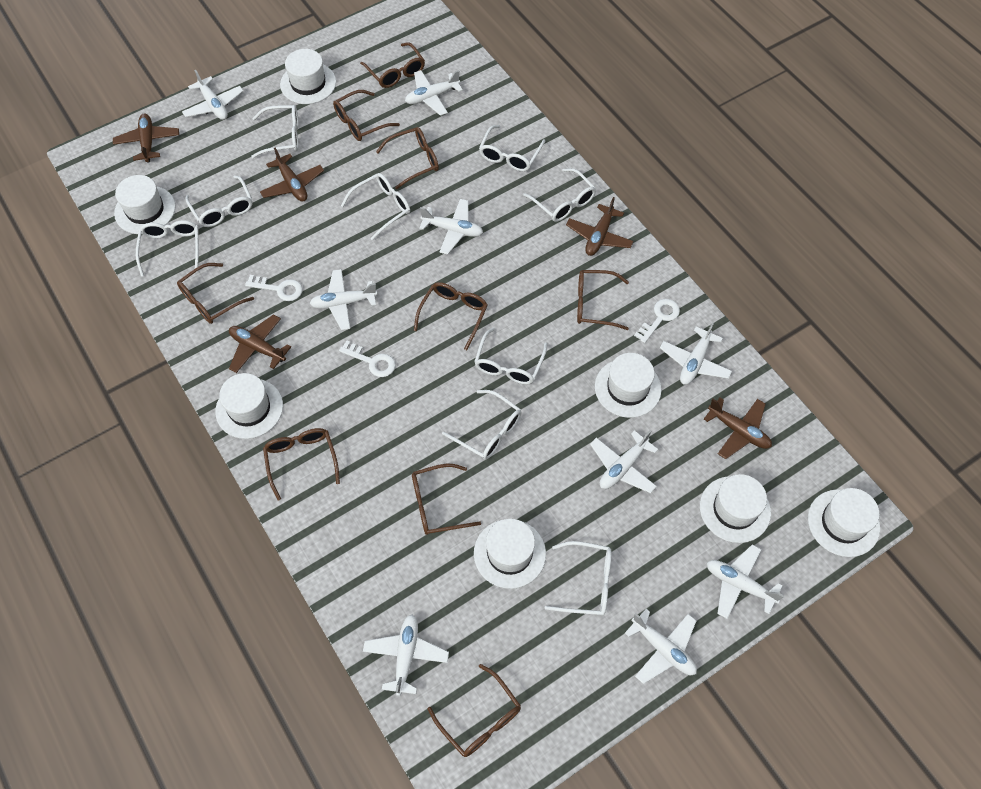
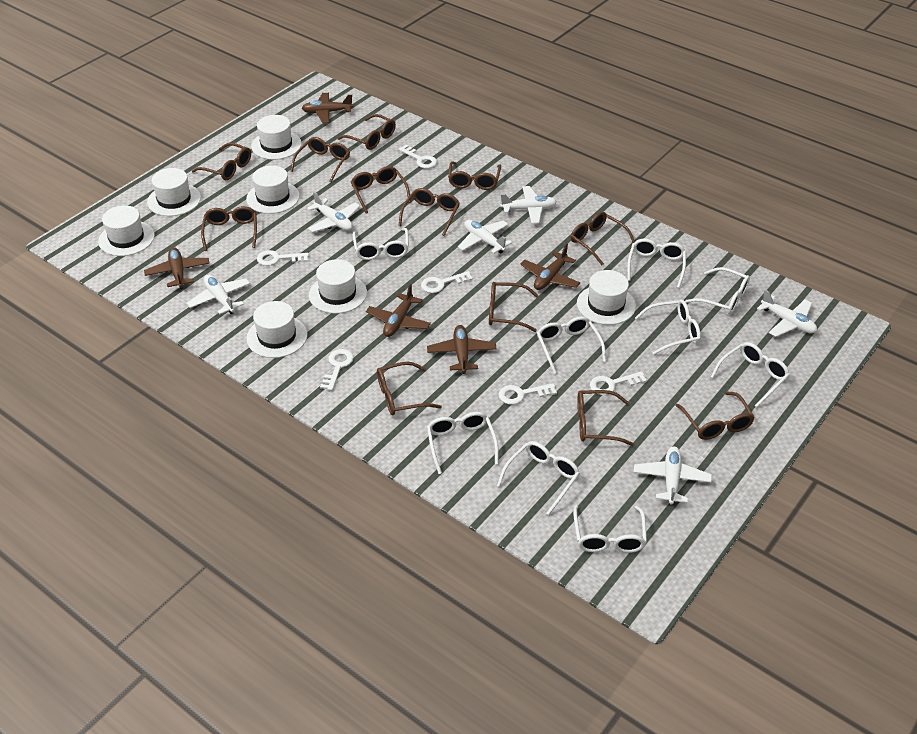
brown glasses: [177,263,254,324] [263,428,340,501] [333,90,400,141] [360,42,425,88] [376,127,439,189] [412,464,481,535] [414,282,488,350] [428,664,521,757] [577,270,629,330] = 9 -> [192,143,251,180] [201,206,257,251] [291,137,350,182] [338,114,396,150] [351,166,411,213] [377,362,442,416] [399,188,460,236] [448,161,501,190] [489,282,539,332] [571,212,635,265] [577,390,634,446] [675,391,755,440] = 12
white key: [245,275,303,301] [339,340,395,377] [634,299,680,343] = 3 -> [257,250,309,266] [320,349,354,391] [398,145,437,168] [421,271,473,293] [499,383,557,405] [590,371,647,395] = 6
white plane: [182,70,243,120] [310,269,378,330] [363,615,449,696] [405,70,463,116] [419,199,483,255] [590,430,658,493] [625,609,697,684] [660,322,732,385] [707,545,784,619] = 9 -> [187,275,250,314] [307,192,360,232] [458,220,512,254] [500,186,557,224] [634,446,712,505] [757,290,817,337] = 6

